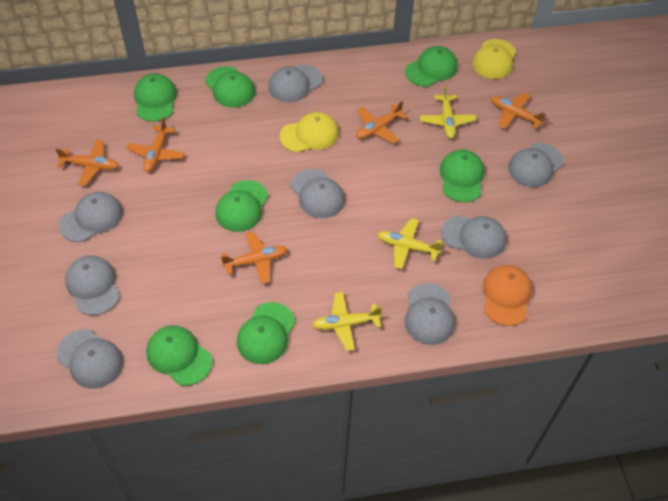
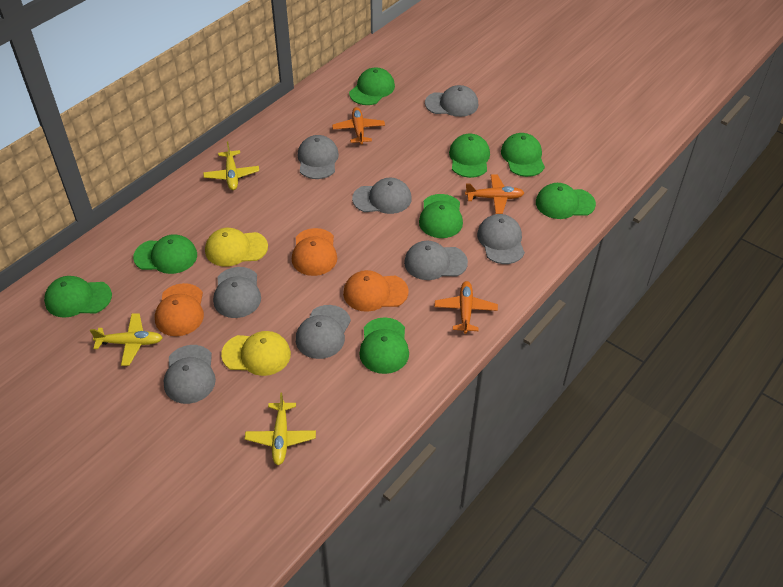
green cap: [134,73,177,122] [146,325,212,386] [205,66,255,108] [215,180,268,232] [237,302,295,364] [405,46,458,87] [440,150,484,202] = 7 -> [44,276,112,318] [133,234,197,274] [349,67,395,105] [359,317,409,374] [419,194,463,238] [449,134,490,178] [501,133,545,177] [536,183,596,219] = 8
orange cap: [483,265,532,326] = 1 -> [155,283,204,336] [292,228,337,276] [343,270,409,312] = 3
orange plane: [55,140,119,186] [126,117,185,172] [221,231,287,284] [356,101,408,144] [491,93,546,129] = 5 -> [332,107,385,145] [434,281,498,334] [465,174,524,214] = 3

